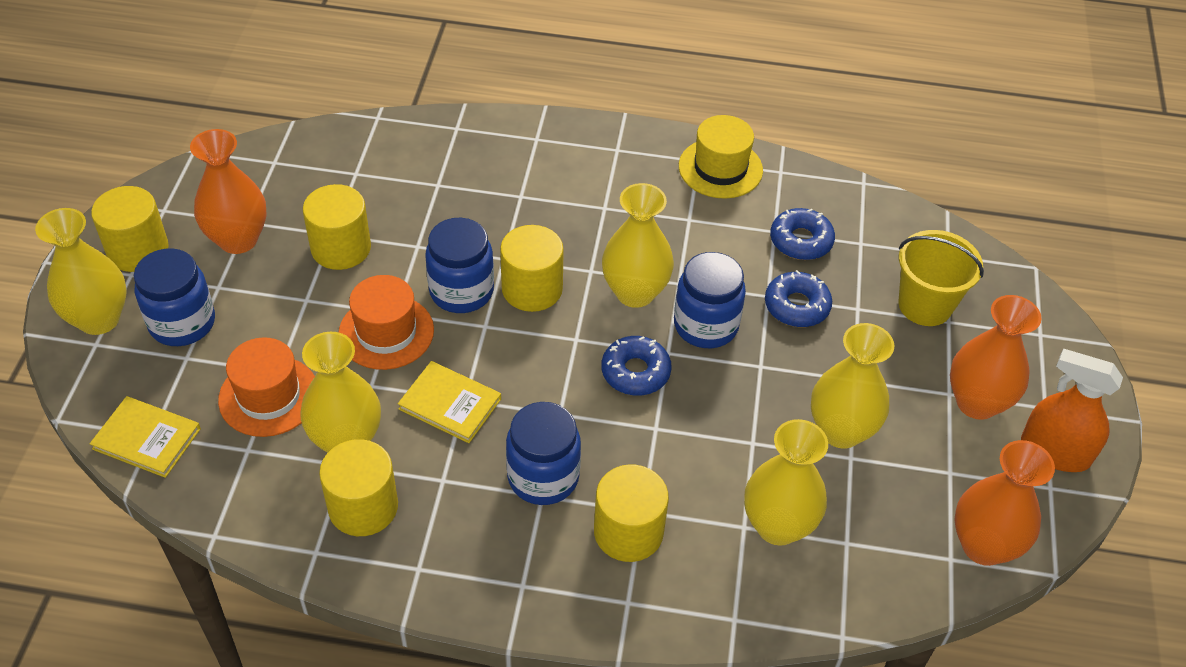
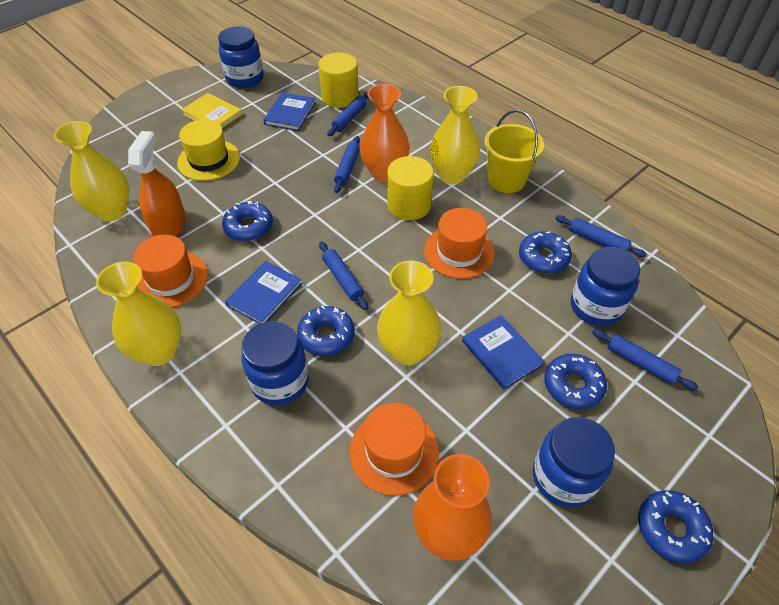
blue book: none = 0 -> [225,261,302,324] [263,92,315,131] [462,315,545,390] = 3
blue donut: [601,336,672,396] [765,270,832,327] [770,208,835,260] = 3 -> [222,201,273,241] [297,306,355,356] [519,231,572,274] [544,354,607,409] [638,490,713,564] = 5
blue rolling pin: none = 0 -> [319,241,368,310] [327,92,369,136] [334,136,360,193] [555,215,646,257] [592,329,699,391] = 5
orange hat: [218,337,315,437] [339,275,434,370] = 2 -> [133,235,208,308] [349,403,439,496] [424,208,495,279] = 3
orange vase: [190,129,267,254] [950,295,1042,420] [954,440,1055,566] = 3 -> [360,84,410,182] [413,454,492,560] = 2
yellow book: [90,396,201,478] [398,361,501,443] = 2 -> [181,93,243,128] = 1
yellow cylinder: [91,186,169,272] [303,184,371,270] [319,439,398,536] [500,225,564,312] [594,464,669,562] = 5 -> [318,53,359,108] [387,156,434,220] = 2
yellow vase: [35,208,127,335] [300,332,381,452] [602,183,674,308] [744,419,828,546] [811,323,894,449] = 5 -> [54,121,129,221] [96,262,181,366] [377,261,441,365] [430,86,480,184] = 4

